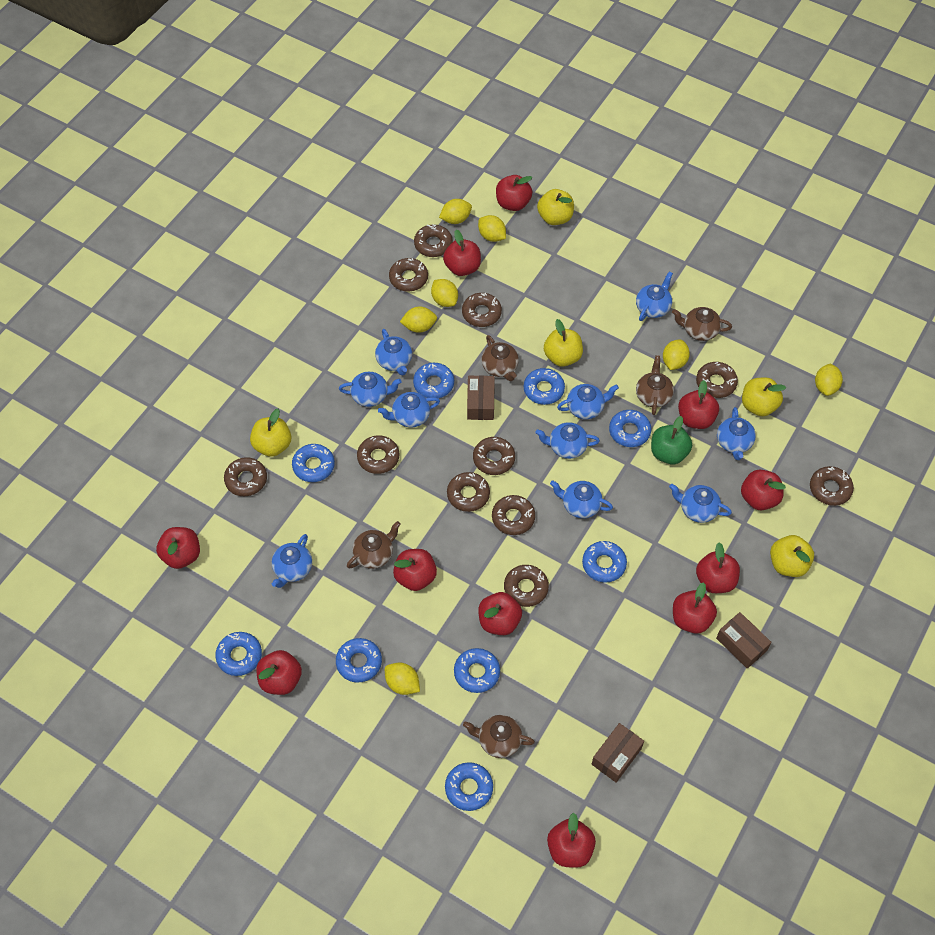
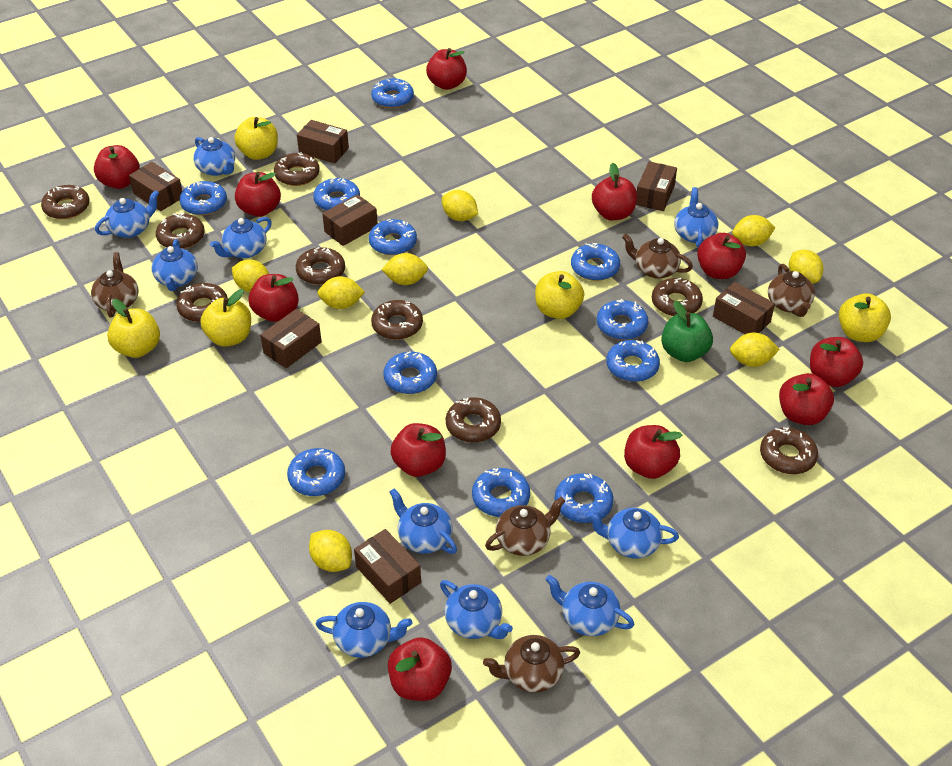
blue donut: [215,632,262,676] [292,444,335,482] [336,638,382,683] [413,363,454,398] [445,762,493,811] [454,648,500,693] [524,368,565,405] [582,541,627,582] [609,410,651,447] = 9 -> [179,181,227,215] [287,448,345,496] [313,178,360,211] [369,219,417,255] [371,78,414,108] [383,351,437,394] [472,468,530,517] [555,473,613,523] [571,243,620,281] [597,299,648,340] [606,340,660,382] = 11
brown box: [467,375,495,420] [592,723,644,783] [716,612,771,669] = 3 -> [129,162,182,211] [260,309,322,368] [297,120,349,164] [322,194,378,246] [354,529,421,604] [636,161,677,211] [713,282,775,334] = 7
brown donut: [224,457,267,496] [357,435,399,474] [389,258,428,292] [414,224,453,257] [447,472,490,512] [462,293,502,327] [473,437,515,475] [492,495,535,535] [504,565,549,607] [696,362,738,398] [810,466,854,506] = 11 -> [41,185,90,219] [156,213,205,249] [176,283,228,322] [274,152,320,186] [296,247,345,285] [371,300,423,340] [446,397,501,443] [652,278,703,316] [760,427,818,474] = 9
yellow lemon: [385,663,420,695] [400,306,437,333] [431,279,458,307] [439,199,472,224] [478,215,506,242] [663,339,690,370] [815,363,843,396] = 7 -> [232,259,269,292] [309,530,352,572] [317,276,365,309] [381,253,428,285] [442,190,478,221] [730,332,779,367] [732,215,775,246] [789,250,824,284] = 8

